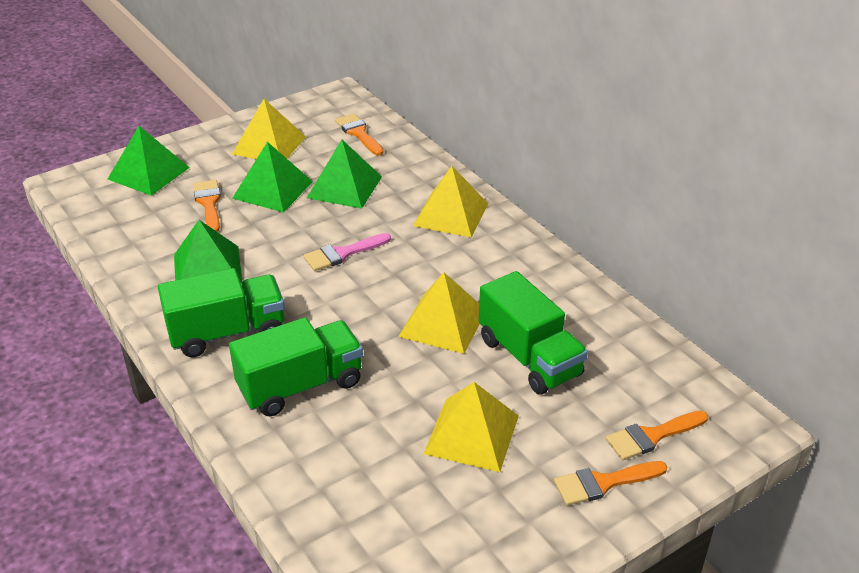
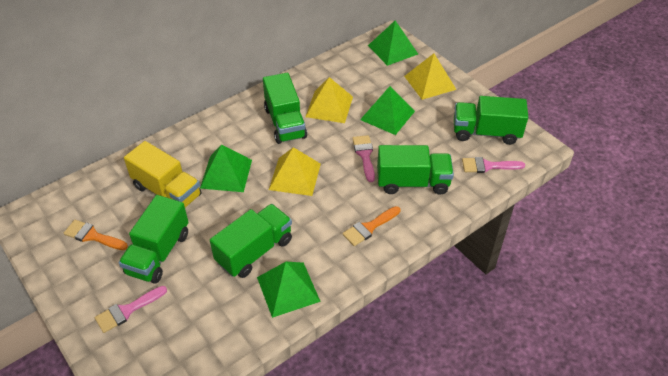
green truck: [158,268,285,357] [229,317,363,416] [479,271,588,395] = 3 -> [119,195,189,283] [210,204,292,278] [263,73,307,144] [377,145,454,195] [454,96,528,145] = 5
orange brush: [193,180,221,232] [335,114,383,155] [554,461,668,506] [606,411,708,460] = 4 -> [64,220,128,250] [342,206,400,246] = 2
pink brush: [304,233,391,271] = 1 -> [95,286,167,333] [352,135,375,182] [462,157,525,173] = 3
yellow pyramid: [232,99,306,159] [398,272,480,354] [413,166,488,238] [424,382,519,472] = 4 -> [269,147,321,196] [305,77,353,123] [404,54,457,100] = 3
yellow truck: none = 0 -> [124,141,202,208] = 1

